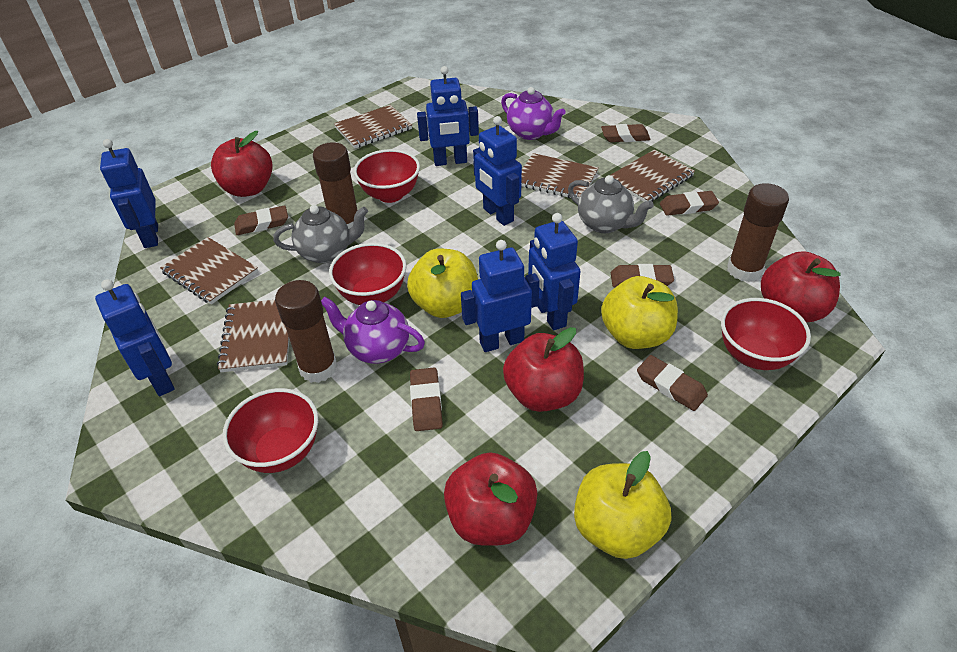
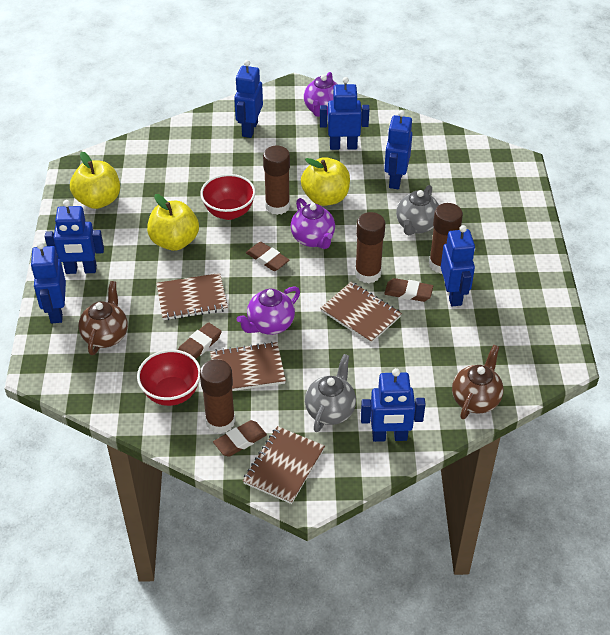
blue robot: [95,279,175,396] [100,139,158,248] [417,66,479,166] [461,240,540,352] [473,116,522,226] [528,213,581,330] = 6 -> [31,242,66,323] [45,200,104,274] [234,60,263,138] [320,77,369,150] [361,368,426,442] [384,110,412,189] [441,225,475,306] = 7
brown eraser: [234,205,288,235] [410,368,443,431] [601,124,651,142] [611,264,674,287] [637,355,708,411] [660,191,719,216] = 6 -> [178,322,222,359] [213,420,267,457] [246,242,289,271] [384,278,433,302] = 4
brown glue stick: [275,280,338,383] [313,142,358,229] [727,183,789,282] = 3 -> [200,359,235,434] [263,146,290,215] [355,212,385,283] [429,203,463,274] = 4
brown notebook: [160,237,258,304] [217,300,289,372] [334,105,412,148] [521,153,599,199] [611,149,695,202] = 5 -> [157,273,228,320] [210,342,286,391] [243,426,325,504] [320,282,402,343] = 4
brown teapot: none = 0 -> [79,281,128,355] [452,345,503,419] = 2
purple teapot: [321,297,425,364] [501,87,566,140] = 2 -> [237,286,300,335] [291,198,335,249] [304,72,337,117] = 3
red apple: [211,131,273,197] [444,452,538,546] [503,327,584,412] [761,251,841,322] = 4 -> none = 0
red bowl: [222,388,318,473] [329,243,407,305] [354,149,420,203] [721,298,811,370] = 4 -> [137,349,201,406] [200,174,256,220] = 2

